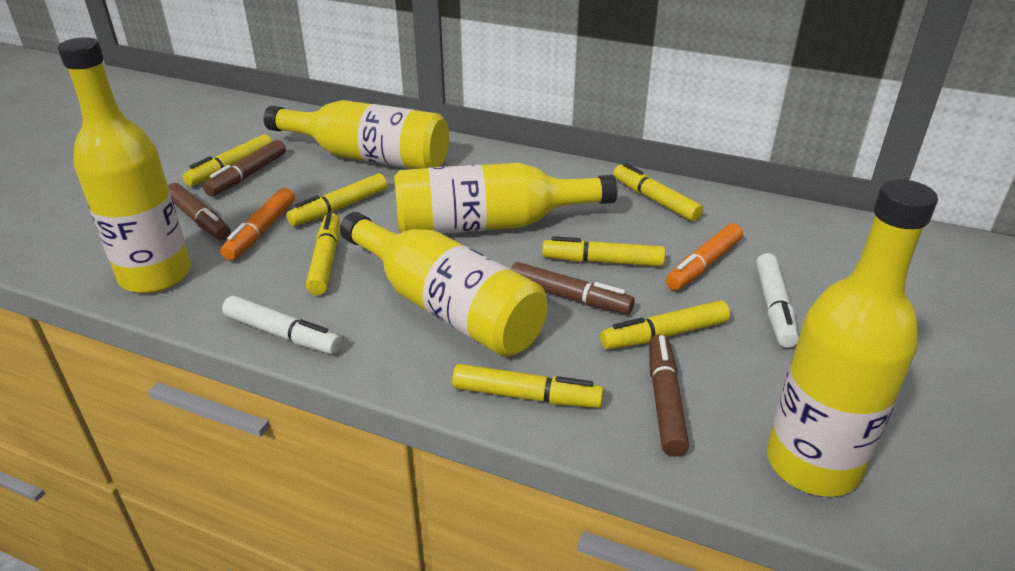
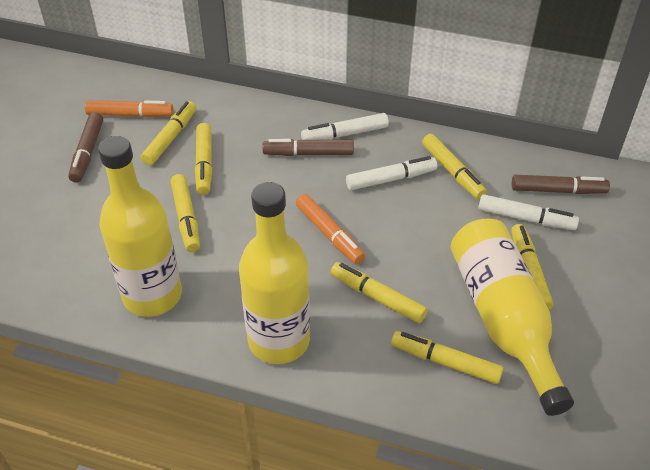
brown marker: [168,183,231,240] [203,140,286,196] [511,262,635,314] [649,335,689,457] = 4 -> [68,112,103,183] [262,139,354,156] [512,175,610,194] = 3
white marker: [222,296,342,354] [756,253,799,348] = 2 -> [301,113,389,140] [346,156,437,190] [478,194,579,230] = 3
yellow bottle: [58,37,191,293] [263,100,449,169] [340,212,547,357] [394,163,618,234] [767,179,938,497] = 5 -> [98,136,182,317] [239,182,310,364] [451,219,574,416] = 3

